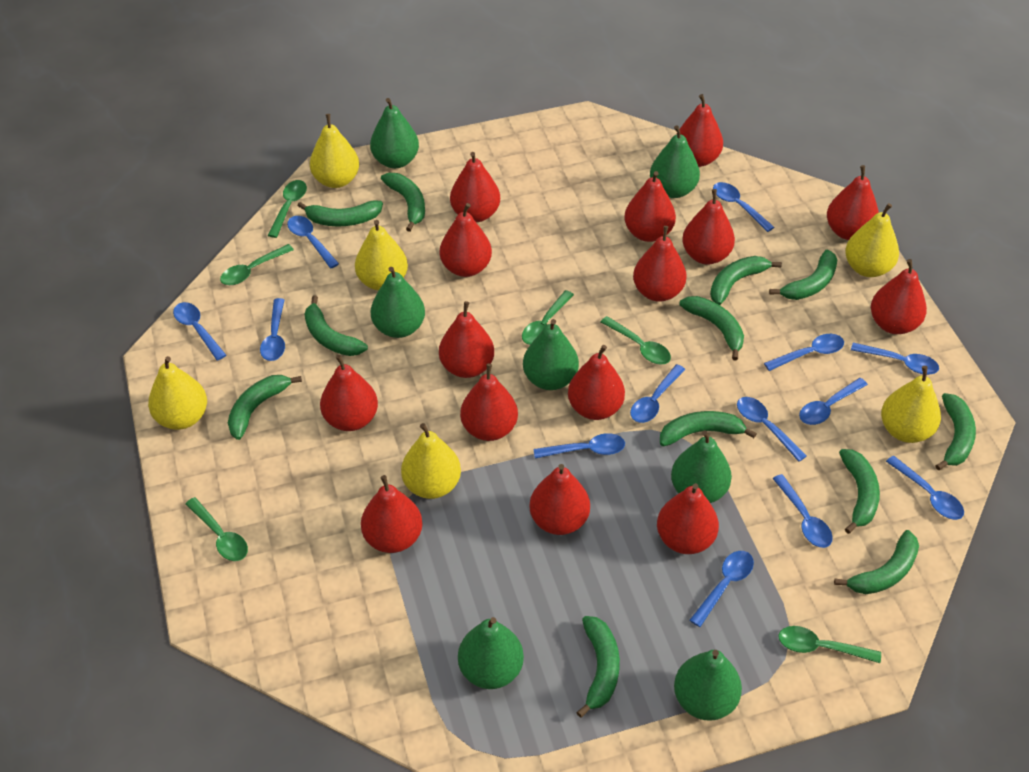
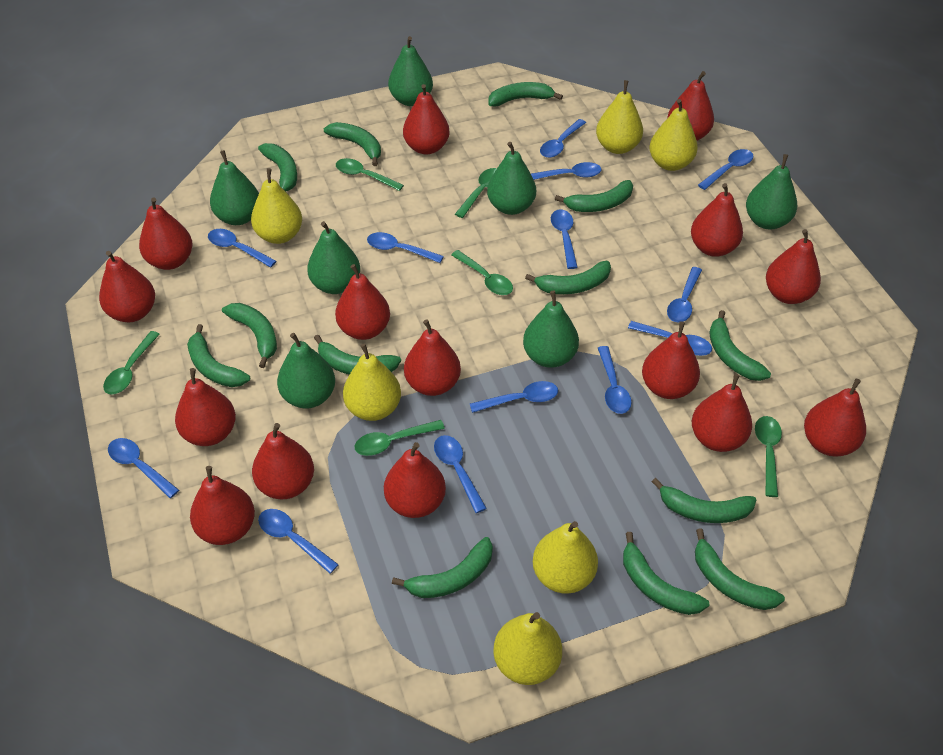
green banana: [228,375,302,440] [297,201,383,226] [304,296,368,356] [381,173,425,232] [576,616,620,718] [660,411,757,446] [679,296,744,360] [710,256,782,305] [769,249,837,300] [834,530,919,594] [839,449,880,534] [935,393,976,470] = 12 -> [187,324,250,387] [222,303,277,368] [258,143,297,191] [314,335,401,375] [324,122,381,166] [392,537,493,598] [488,82,563,106] [525,261,611,294] [555,180,633,212] [623,532,709,615] [652,478,757,523] [695,528,785,610] [709,310,771,381] = 13

